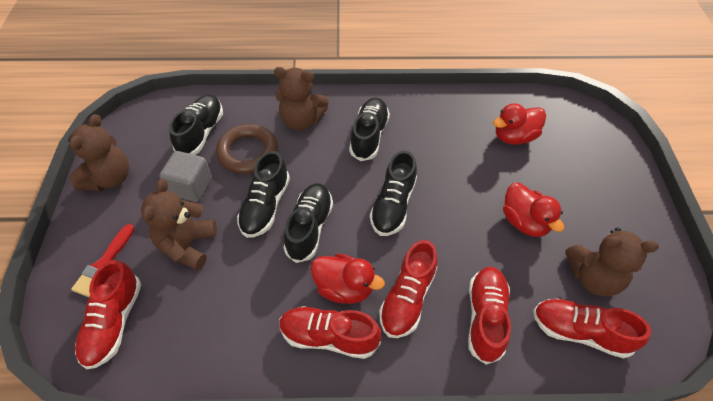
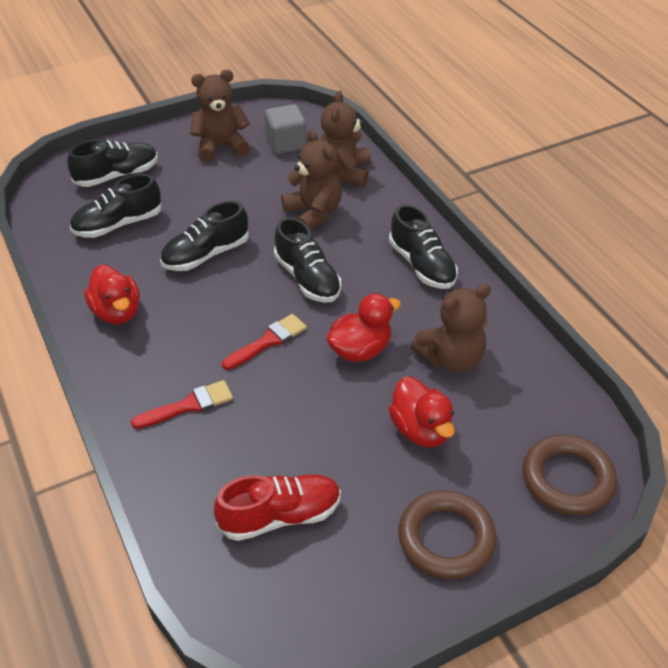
brown ring: [216,124,278,174] = 1 -> [398,490,496,580] [523,435,617,516] = 2
red brush: [71,224,134,298] = 1 -> [131,380,233,429] [222,314,307,370] = 2
red shoe: [75,260,141,369] [279,306,382,359] [379,240,437,338] [468,267,511,365] [533,299,651,358] = 5 -> [214,475,341,541] = 1

